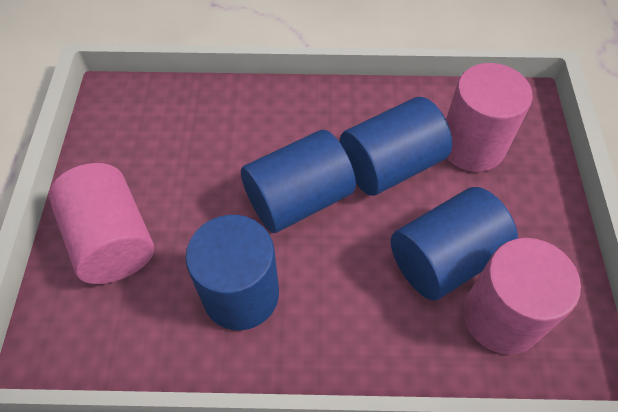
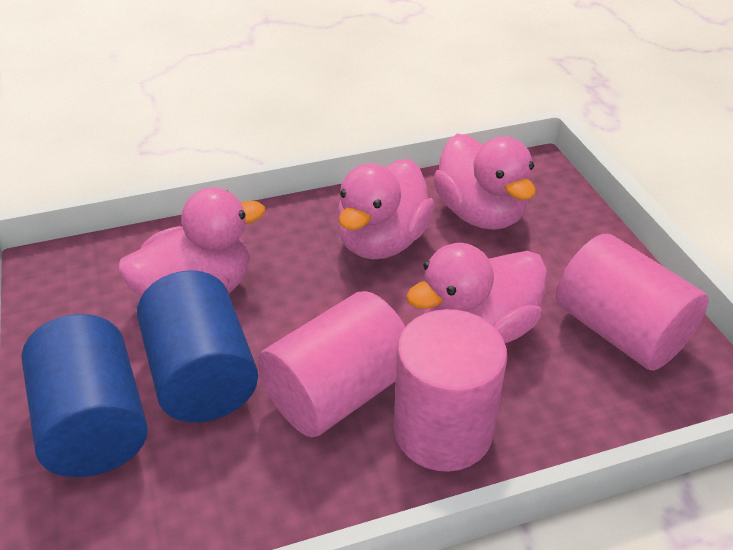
blue cylinder: [185,215,279,330] [241,130,356,233] [340,97,452,196] [391,187,518,300] = 4 -> [21,314,148,477] [137,270,258,422] = 2
pink duck: none = 0 -> [118,187,265,296] [337,159,435,260] [406,243,547,343] [433,134,536,230] = 4

